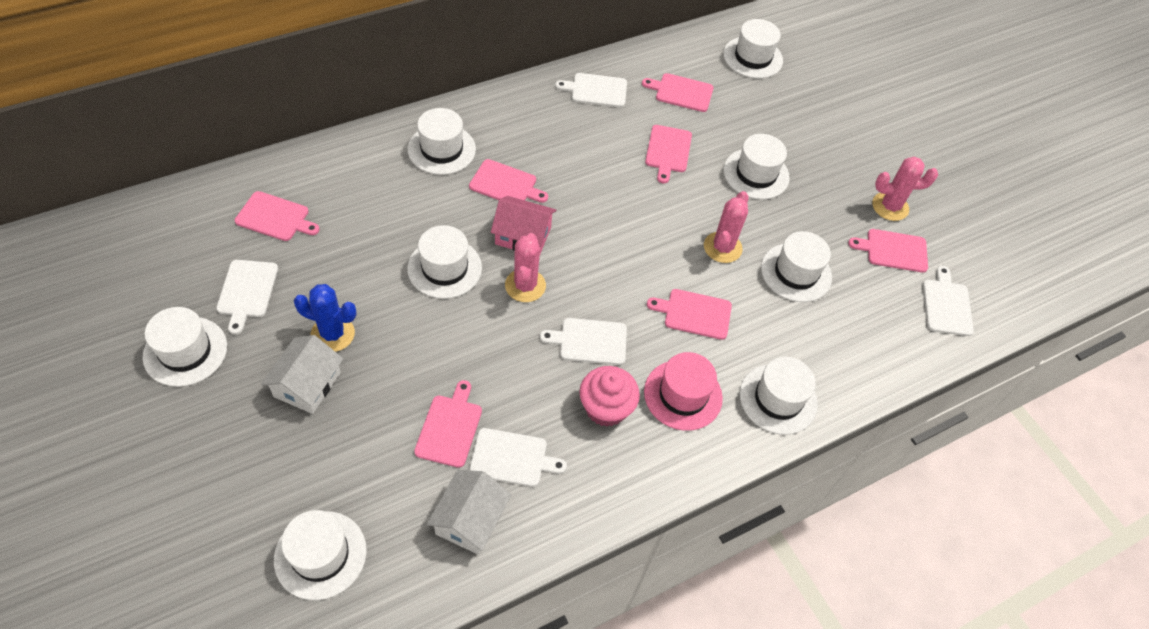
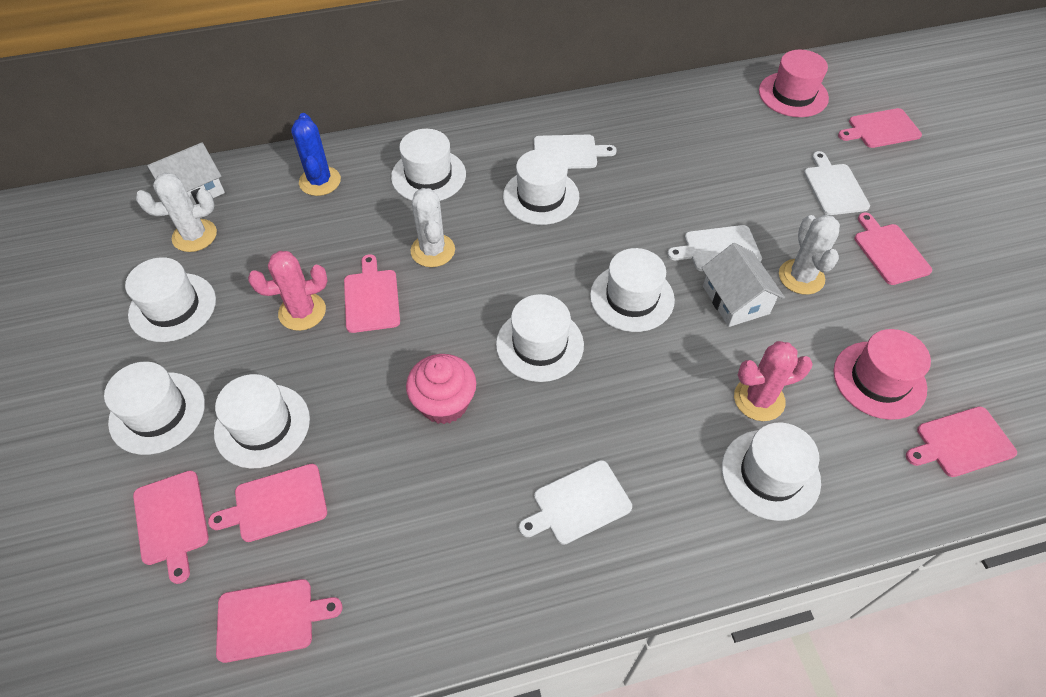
pink cactus: [505,233,546,302] [704,191,749,263] [872,157,938,221] = 3 -> [248,251,328,331] [734,341,813,421] = 2
pink hat: [644,352,723,431] = 1 -> [759,50,829,117] [833,329,931,420] = 2
pink house: [491,196,556,254] = 1 -> none = 0
white cactus: none = 0 -> [136,173,217,252] [411,188,455,267] [779,215,840,295] = 3
white cutting board: [216,260,278,335] [469,428,567,487] [540,318,627,365] [555,73,627,108] [923,266,974,336] = 5 -> [519,460,632,545] [534,135,617,169] [667,225,762,271] [804,151,870,215] = 4

